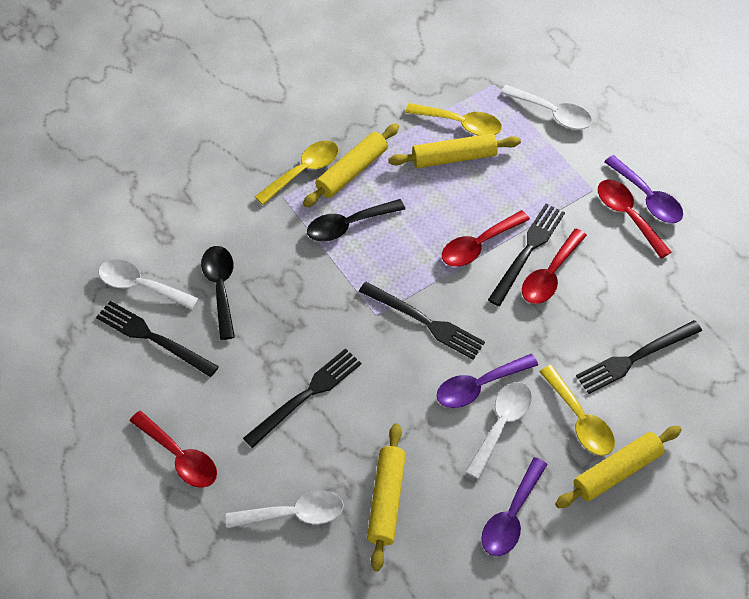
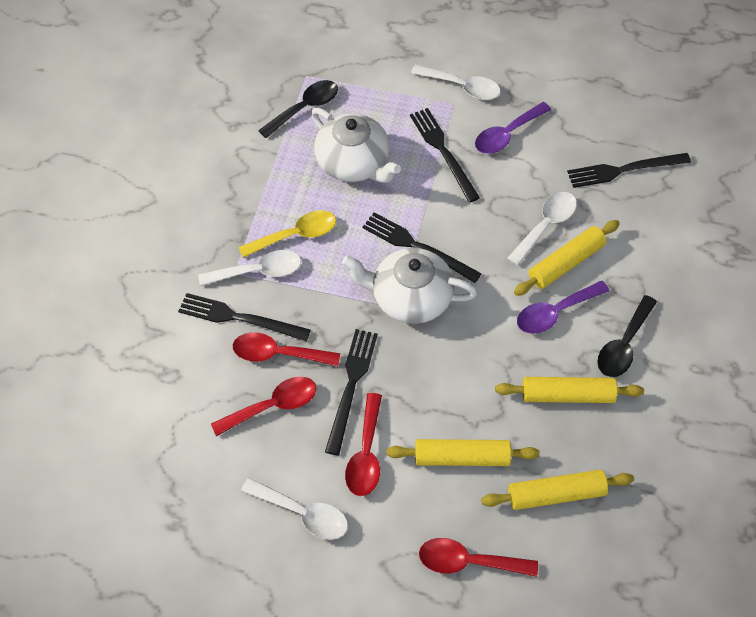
purple spoon: [437,354,538,408] [481,457,548,556] [604,155,683,223] = 3 -> [475,102,551,154] [517,281,609,334] = 2
white teapot: none = 0 -> [311,108,401,183] [342,248,477,324] = 2
yellow spoon: [255,140,339,205] [405,103,502,136] [539,365,615,456] = 3 -> [239,210,336,258] = 1

